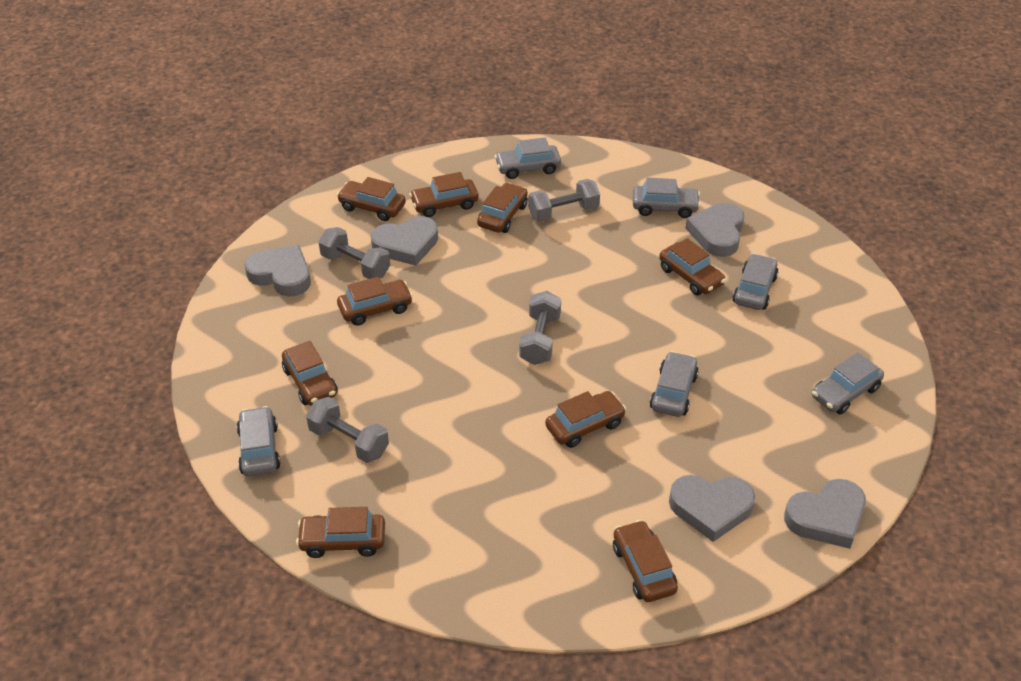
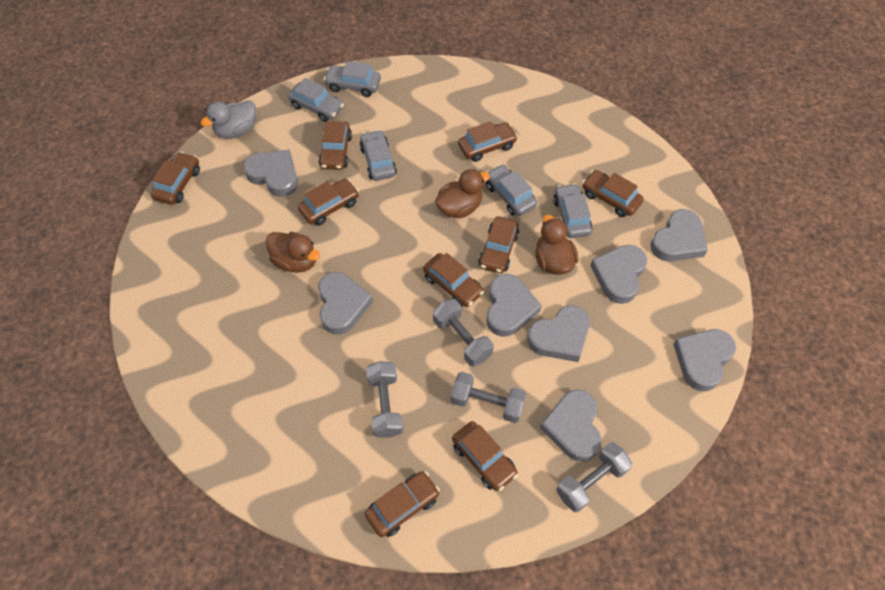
brown duck: none = 0 -> [265,232,320,273] [435,169,490,218] [535,215,578,275] = 3
grey car: [237,406,281,476] [495,137,561,179] [633,178,700,218] [650,351,699,417] [732,253,778,310] [812,352,884,414] = 6 -> [288,78,344,122] [324,61,381,97] [360,130,397,181] [486,164,537,216] [553,183,593,238] = 5
grey duck: none = 0 -> [201,100,256,139] = 1
grey heart: [245,245,311,297] [371,216,438,266] [669,475,755,542] [686,203,744,257] [784,479,866,549] = 5 -> [243,149,298,197] [318,272,373,335] [486,274,542,337] [528,305,590,362] [540,389,602,462] [590,245,647,304] [651,209,708,262] [673,329,736,391] = 8

